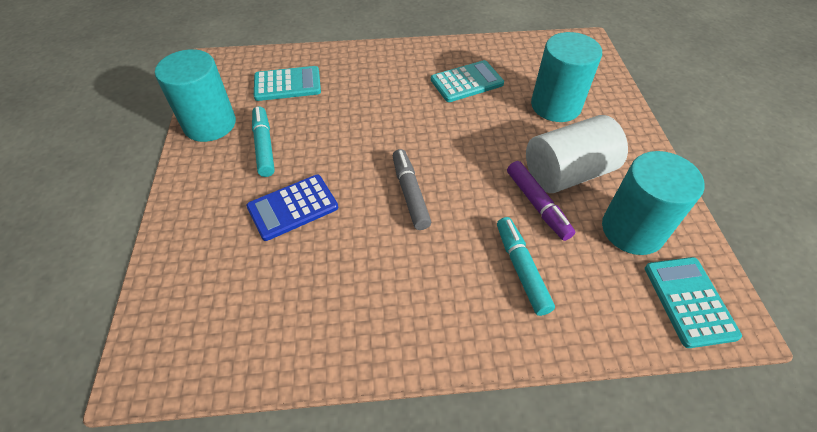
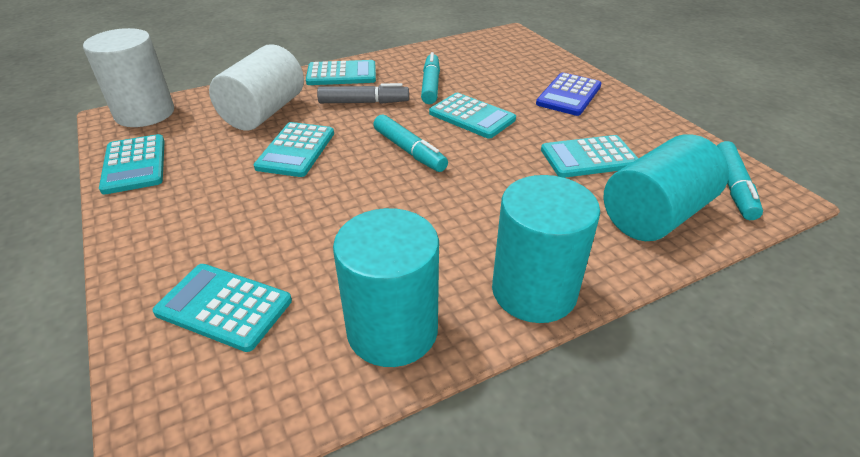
purple marker: [507,161,575,241] = 1 -> none = 0
turquoise calculator: [254,66,321,101] [431,60,504,102] [645,257,742,348] = 3 -> [99,134,165,194] [153,264,292,352] [253,122,334,177] [306,60,376,85] [429,93,516,139] [541,135,639,178] = 6
turquoise marker: [252,106,275,177] [497,217,555,316] = 2 -> [373,114,448,172] [421,52,440,104] [717,141,763,220] = 3
white cylinder: [526,115,628,193] = 1 -> [83,28,174,127] [209,44,304,130] = 2

